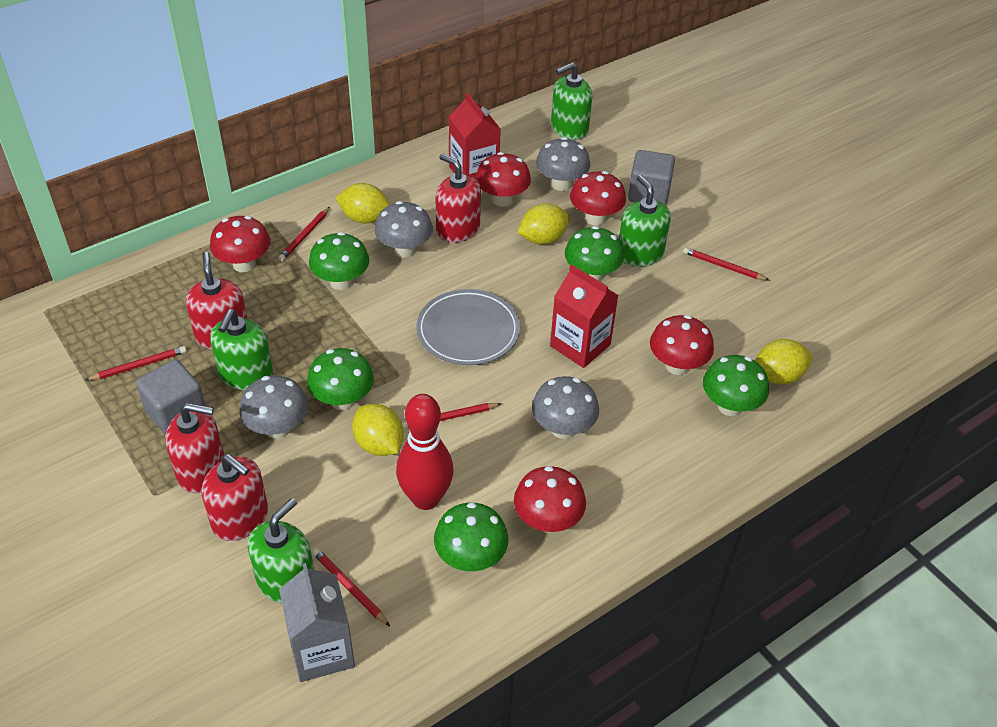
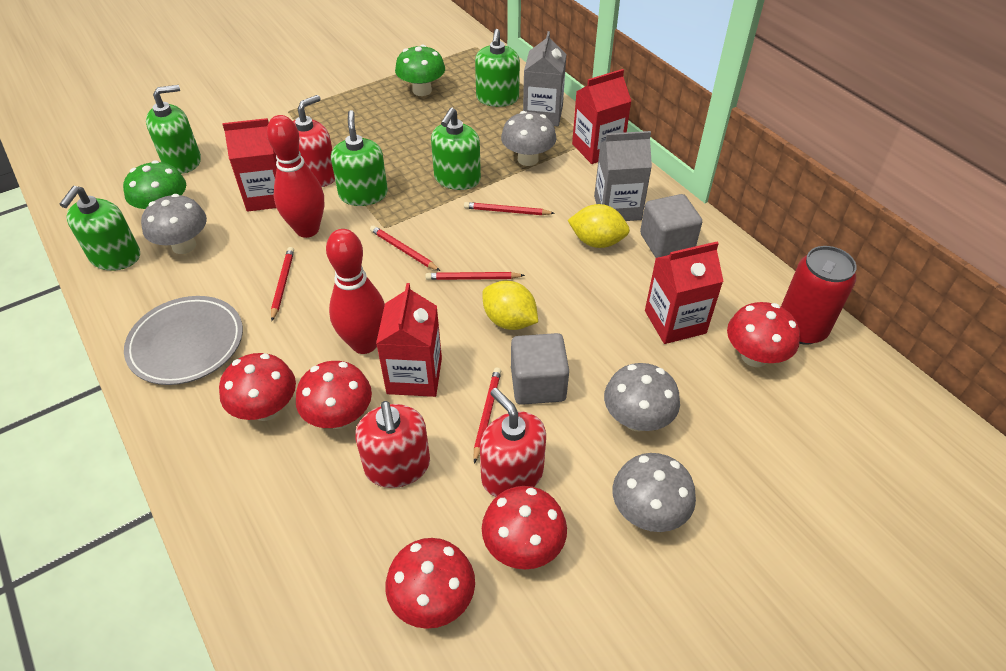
green mushroom: [307,348,374,410] [309,232,369,290] [434,502,508,571] [565,226,624,281] [703,355,769,416] = 5 -> [123,160,186,209] [395,45,445,96] = 2
green soap dispenser: [210,309,273,391] [248,498,314,604] [551,62,592,140] [619,175,671,267] = 4 -> [59,186,140,271] [146,85,201,174] [331,110,388,206] [431,108,481,190] [475,29,520,107] = 5
grey carton: [279,563,355,682] = 1 -> [523,31,566,126] [594,131,652,221] = 2
red bowling pin: [396,394,453,510] = 1 -> [267,115,324,238] [326,229,385,354] = 2
red can: none = 0 -> [781,246,857,345] = 1
red carton: [449,92,501,178] [550,264,619,368] = 2 -> [222,118,277,212] [376,283,442,397] [572,69,631,164] [645,242,724,344] = 4
red soap dispenser: [165,403,224,493] [186,252,247,349] [202,454,268,541] [436,153,481,243] = 4 -> [293,95,335,187] [355,401,430,488] [480,388,546,497] = 3
yellow lemon: [336,183,390,223] [352,404,404,456] [517,203,570,245] [755,339,812,385] = 4 -> [482,281,538,330] [567,204,630,248] = 2

